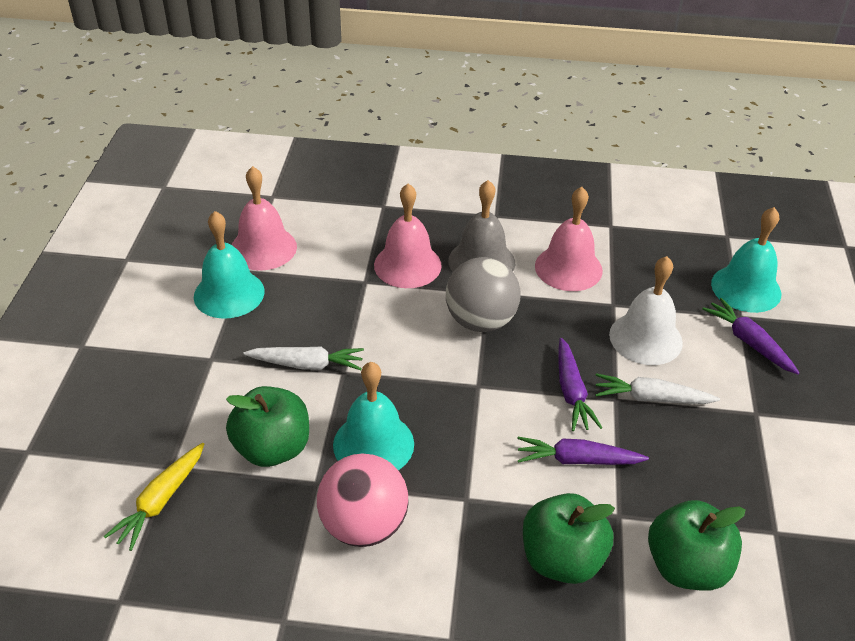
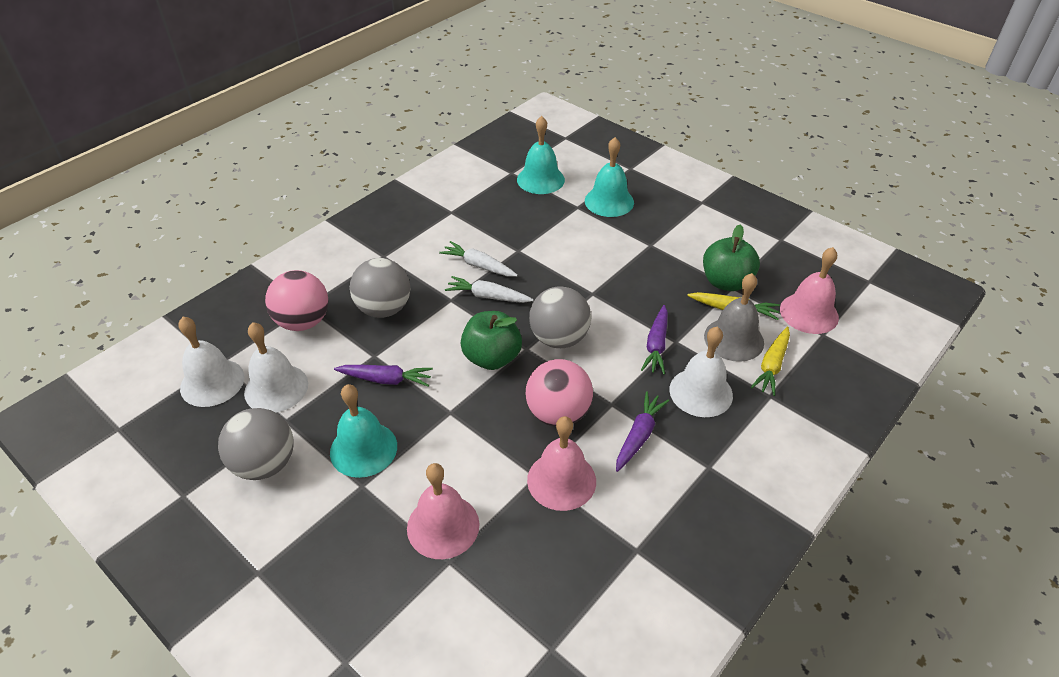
green apple: [226,386,309,467] [523,493,615,584] [648,500,746,591] = 3 -> [461,311,522,370] [703,224,760,291] = 2
grey ball: [446,257,521,332] = 1 -> [218,408,294,480] [350,258,410,318] [529,286,591,348] = 3
pink ball: [317,453,409,547] = 1 -> [265,270,329,331] [526,359,593,427] = 2
white bell: [609,256,683,365] = 1 -> [178,317,244,407] [244,322,308,413] [669,327,733,417] = 3
yellow carrot: [104,443,204,551] = 1 -> [687,292,780,320] [751,327,790,396] = 2

